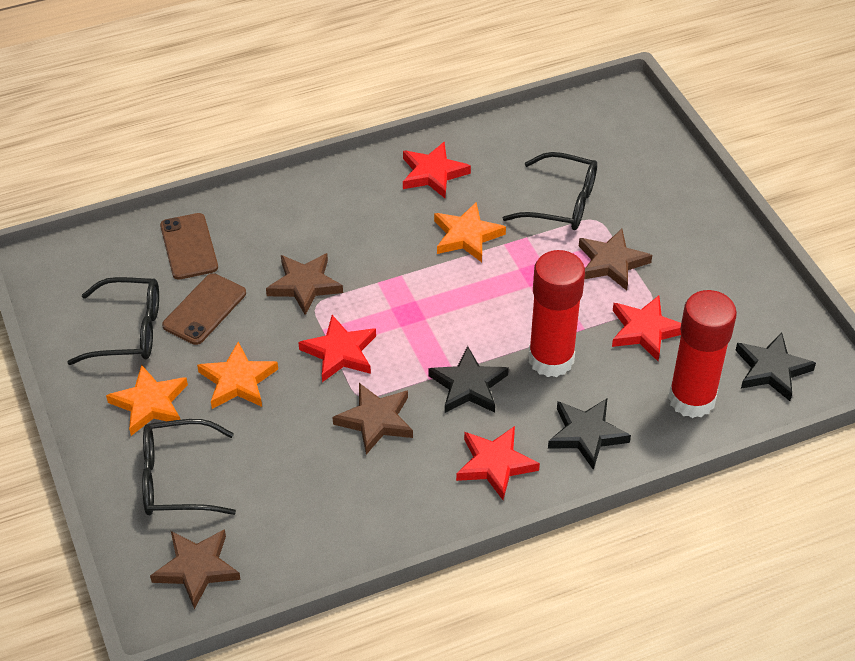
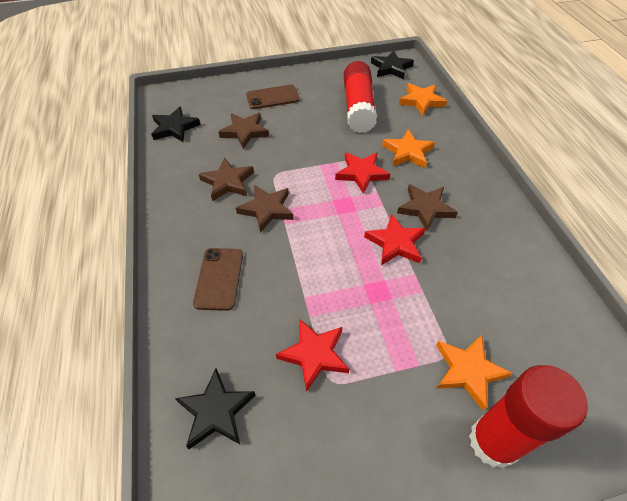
black glasses: [67,277,159,365] [142,419,236,515] [503,152,597,230] = 3 -> none = 0
red star: [298,315,376,382] [403,142,471,198] [456,426,540,500] [612,295,681,361] = 4 -> [276,319,349,392] [335,152,390,194] [364,213,425,265] = 3

